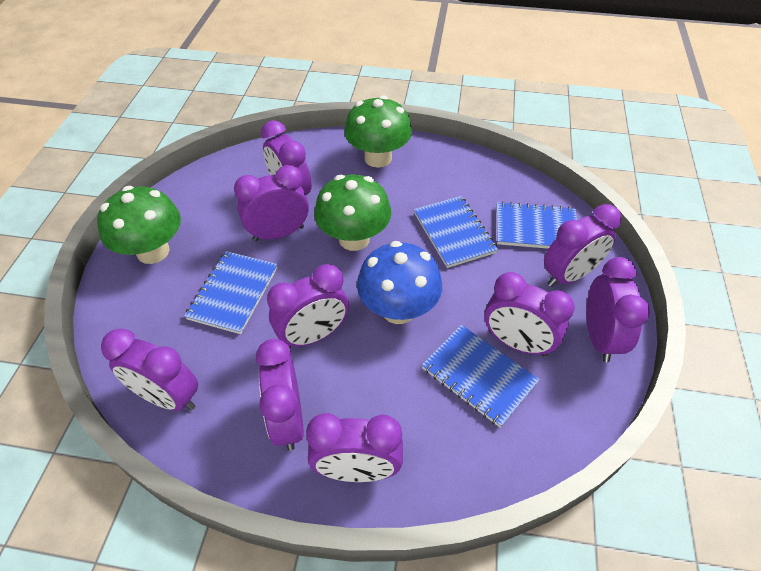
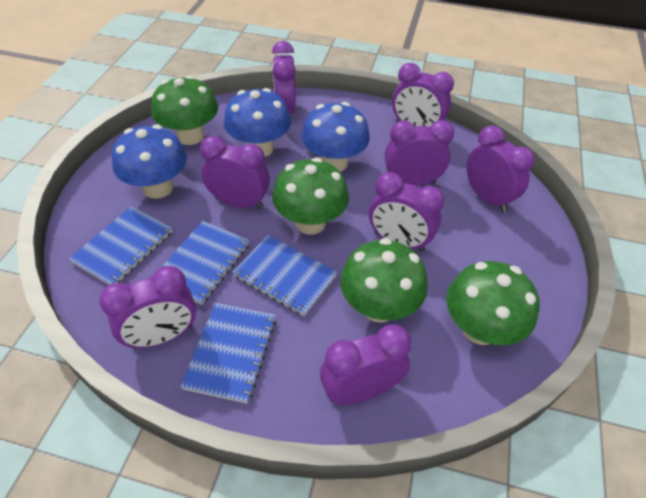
blue mushroom: [357,241,442,324] = 1 -> [112,124,187,199] [224,88,291,157] [301,102,370,172] = 3
green mushroom: [97,186,181,264] [314,175,391,251] [344,96,412,168] = 3 -> [151,75,218,145] [272,158,349,234] [340,238,428,323] [446,261,539,345] = 4
purple clock: [101,328,198,411] [234,165,309,241] [256,339,304,451] [261,120,312,195] [267,264,349,348] [306,413,403,482] [485,272,575,356] [544,204,621,287] [586,257,650,362] = 9 -> [99,266,196,349] [200,136,270,209] [272,41,296,114] [320,324,411,405] [369,172,444,252] [385,120,454,186] [392,63,454,127] [466,125,535,212] = 8

